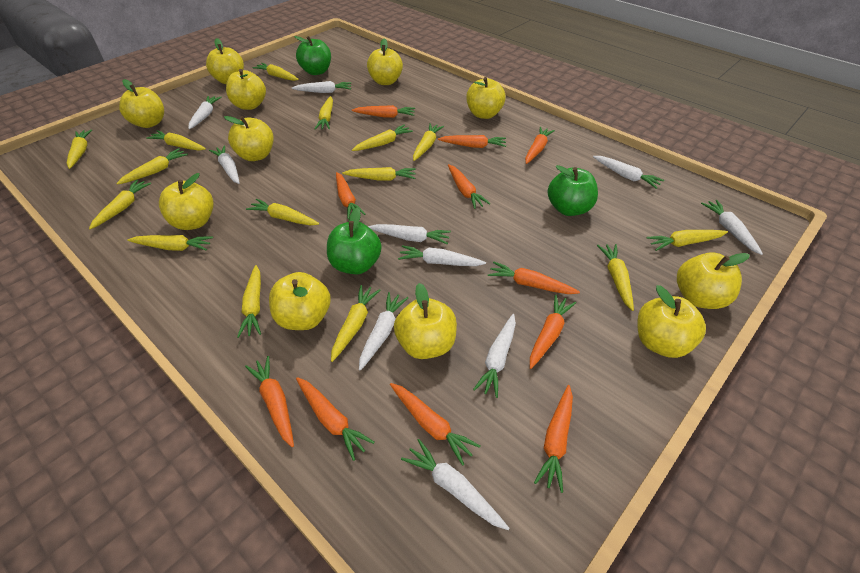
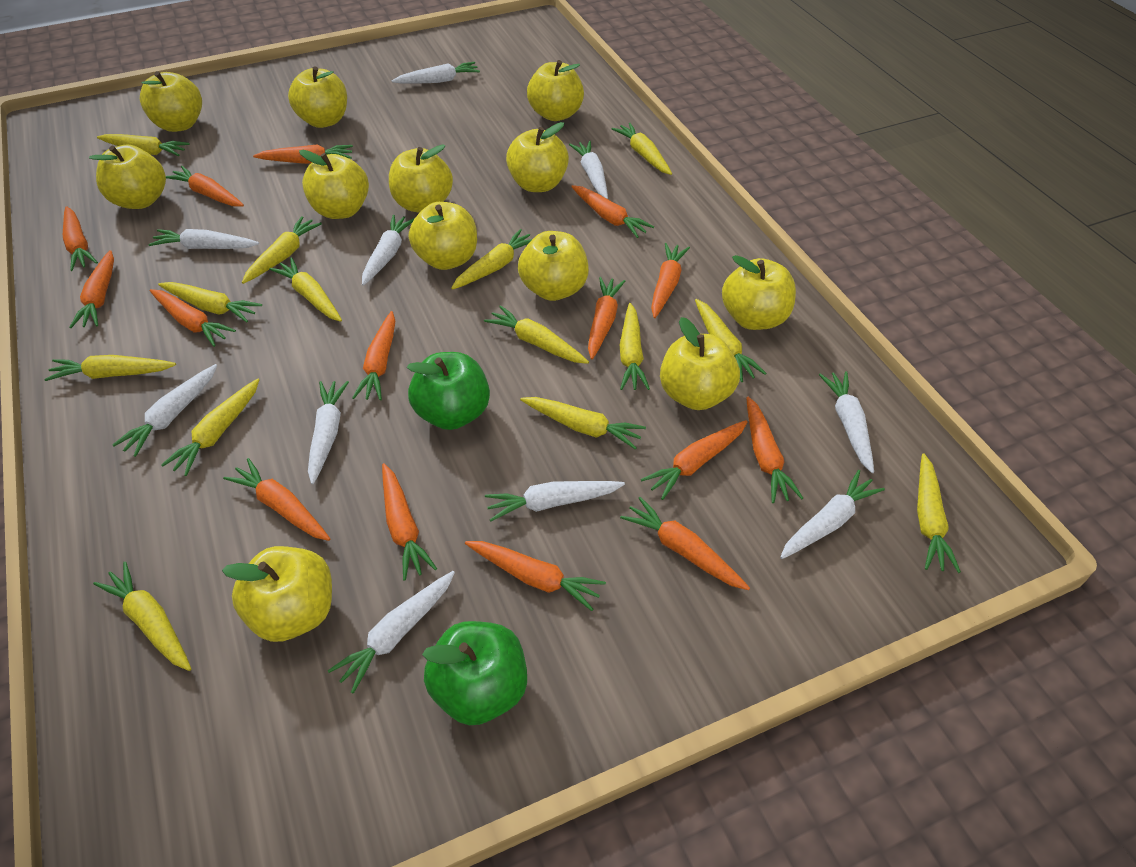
green apple: [294,36,331,75] [327,208,382,274] [548,165,598,216] = 3 -> [407,352,490,430] [422,621,527,725] = 2
orange carrot: [245,356,294,447] [296,377,375,461] [336,172,366,219] [352,105,415,118] [390,383,480,466] [438,135,506,148] [448,164,491,209] [488,261,580,294] [525,127,555,164] [530,294,576,369] [534,385,573,493] = 11 -> [63,206,98,271] [69,250,114,328] [150,289,236,347] [166,166,244,206] [223,458,330,541] [253,144,353,164] [352,311,395,400] [382,463,437,581] [465,541,606,611] [571,185,654,238] [588,277,625,359] [620,497,750,590] [641,420,748,500] [651,243,690,318] [746,396,803,503] = 15
yellow apple: [119,79,164,128] [159,173,214,230] [206,38,244,84] [224,116,274,161] [226,69,266,110] [269,272,331,330] [367,39,403,85] [394,283,457,359] [466,77,506,119] [638,285,706,358] [677,252,750,309] = 11 -> [89,144,166,209] [140,71,202,132] [222,546,332,642] [288,66,347,128] [299,150,369,219] [389,144,453,213] [409,202,477,270] [506,122,569,192] [518,231,589,301] [527,60,584,121] [660,317,740,410] [722,255,796,330] = 12
yellow carrot: [67,129,92,169] [89,180,151,229] [116,148,188,185] [127,235,213,251] [146,130,206,151] [237,265,261,338] [246,199,319,225] [252,63,299,81] [315,96,333,129] [331,285,380,362] [342,167,416,181] [352,124,413,151] [413,123,444,161] [597,244,634,311] [646,230,728,251] = 15 -> [44,355,176,381] [93,562,191,671] [97,134,190,156] [158,282,262,322] [161,379,259,476] [242,216,322,284] [269,257,342,322] [451,229,532,290] [484,305,589,364] [520,397,646,449] [612,122,672,175] [620,303,650,390] [695,299,766,382] [917,453,961,573] = 14

